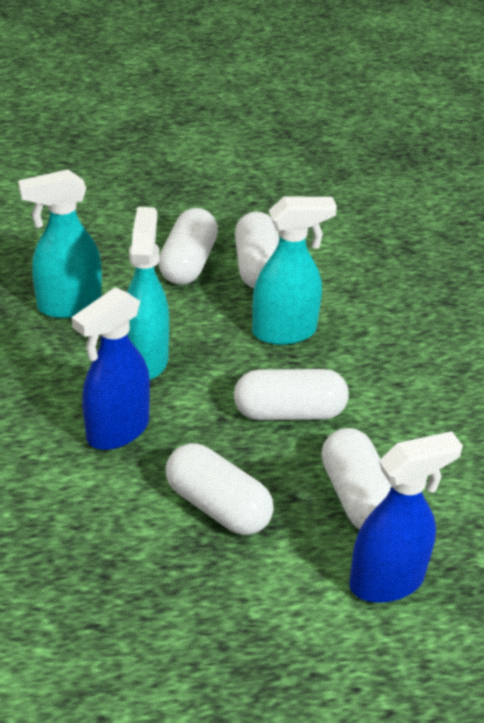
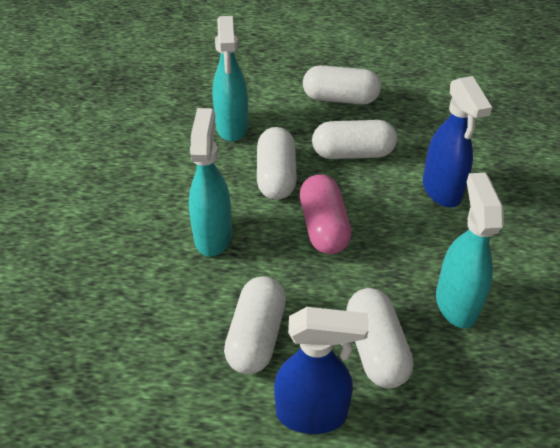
pink capsule: none = 0 -> [300,175,352,254] = 1

